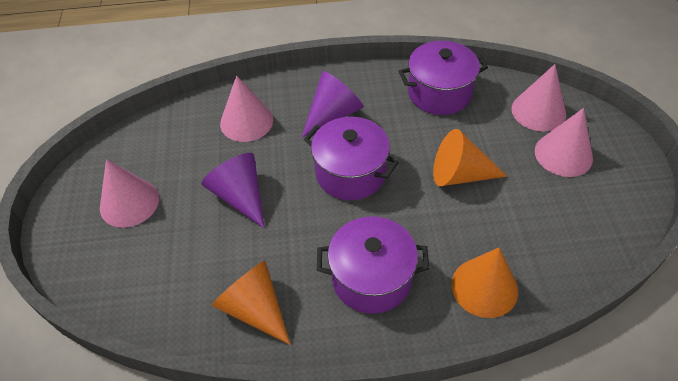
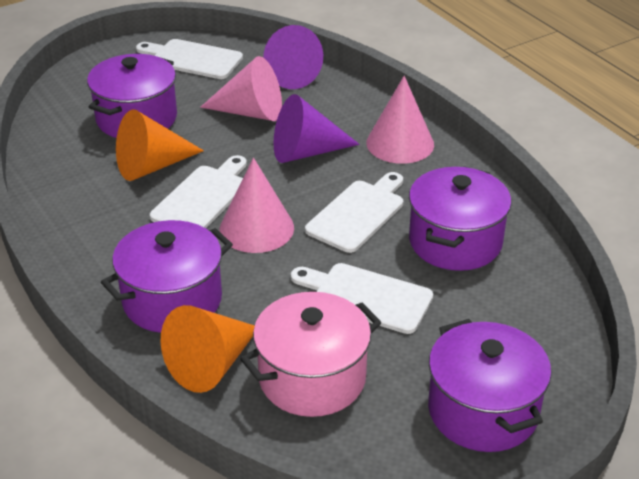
orange cone: [211,260,291,345] [433,129,507,186] [451,248,518,318] = 3 -> [116,109,204,181] [161,305,255,393] = 2
pink cone: [100,159,159,228] [220,75,273,142] [511,64,566,131] [535,108,593,177] = 4 -> [200,56,282,121] [219,158,294,253] [366,76,434,164] = 3
pink pot: none = 0 -> [240,292,381,417] = 1
purple pot: [304,117,399,200] [317,216,429,314] [398,41,488,115] = 3 -> [87,54,177,138] [101,220,233,333] [409,166,512,271] [428,319,551,452] = 4
white cutting board: none = 0 -> [136,39,243,79] [150,155,247,228] [291,263,433,334] [305,172,403,253] = 4

